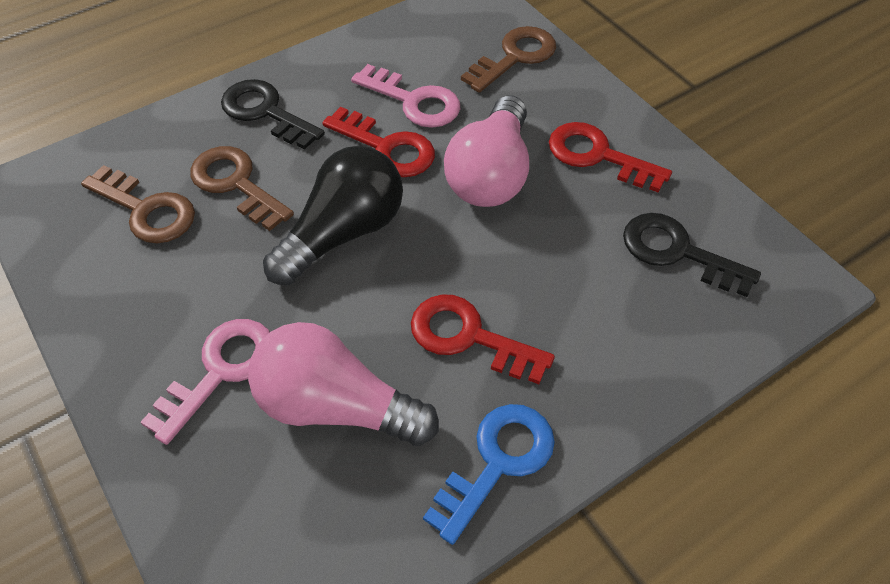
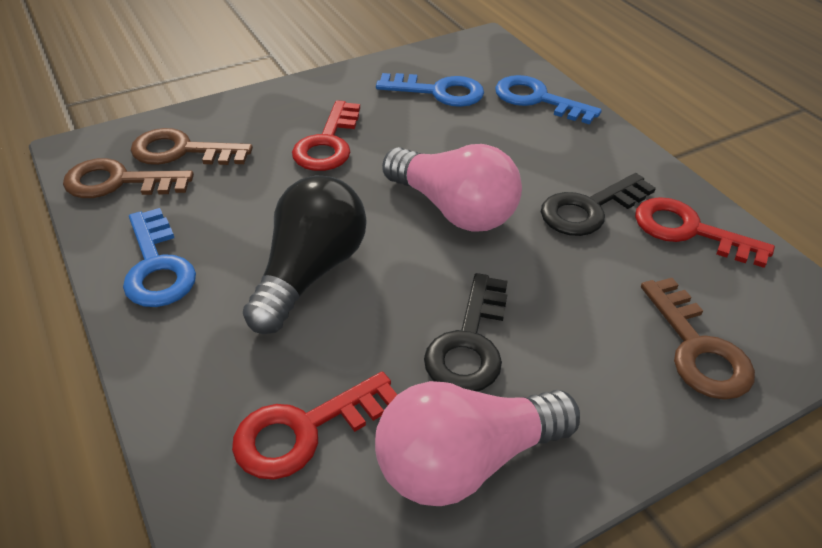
blue key: [423,404,555,545] = 1 -> [123,208,196,307] [376,73,484,107] [495,75,602,125] = 3
pink key: [141,319,270,445] [351,64,460,128] = 2 -> none = 0

